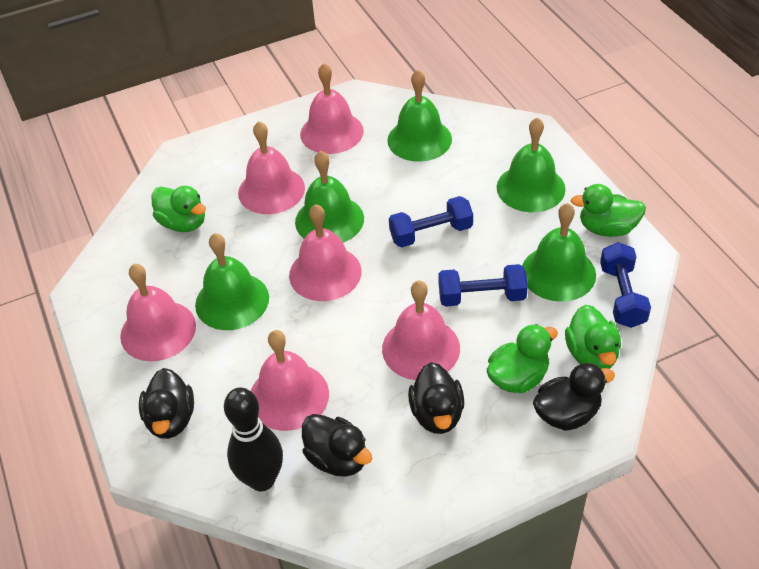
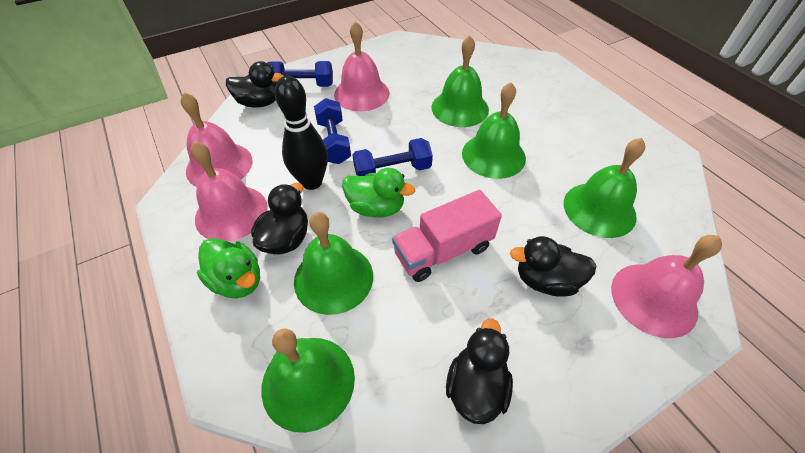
green duck: [151,186,206,232] [487,324,558,393] [565,305,621,369] [571,184,646,237] = 4 -> [197,238,260,298] [342,168,415,218] = 2
pink bell: [120,264,196,361] [238,121,305,214] [251,330,329,431] [289,204,362,301] [300,63,364,154] [382,280,460,380] = 6 -> [180,92,253,187] [191,141,268,242] [334,21,389,111] [611,235,722,338] = 4
pink truck: none = 0 -> [392,190,502,282] = 1

